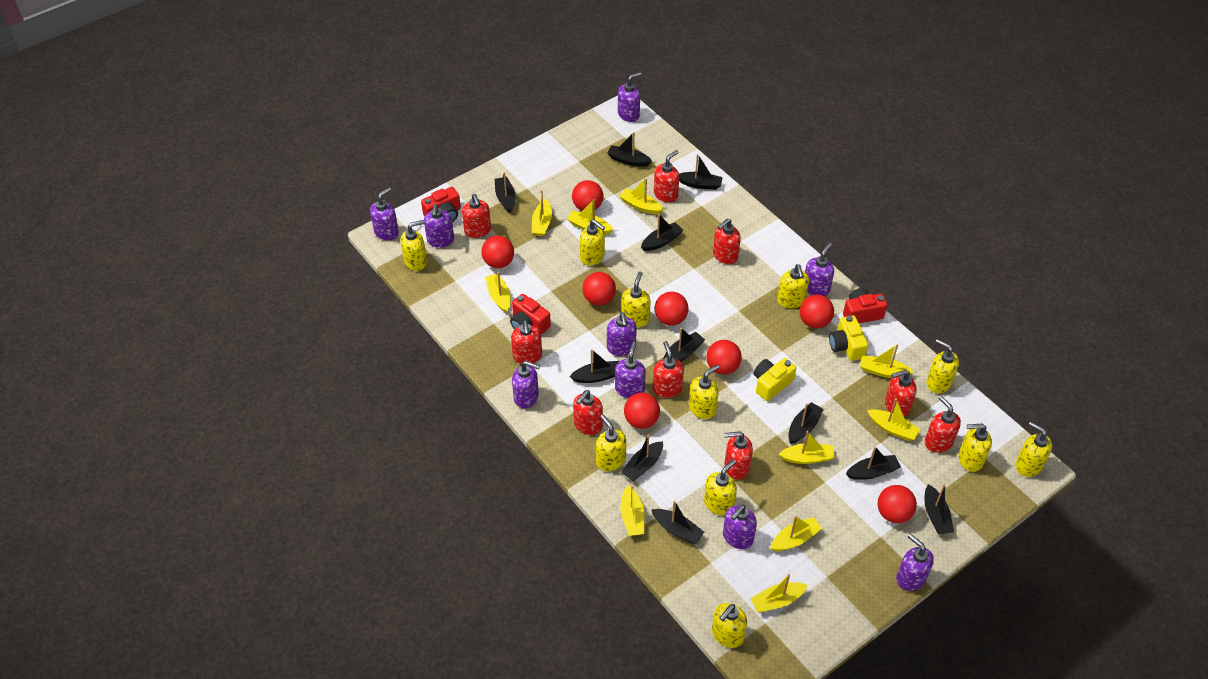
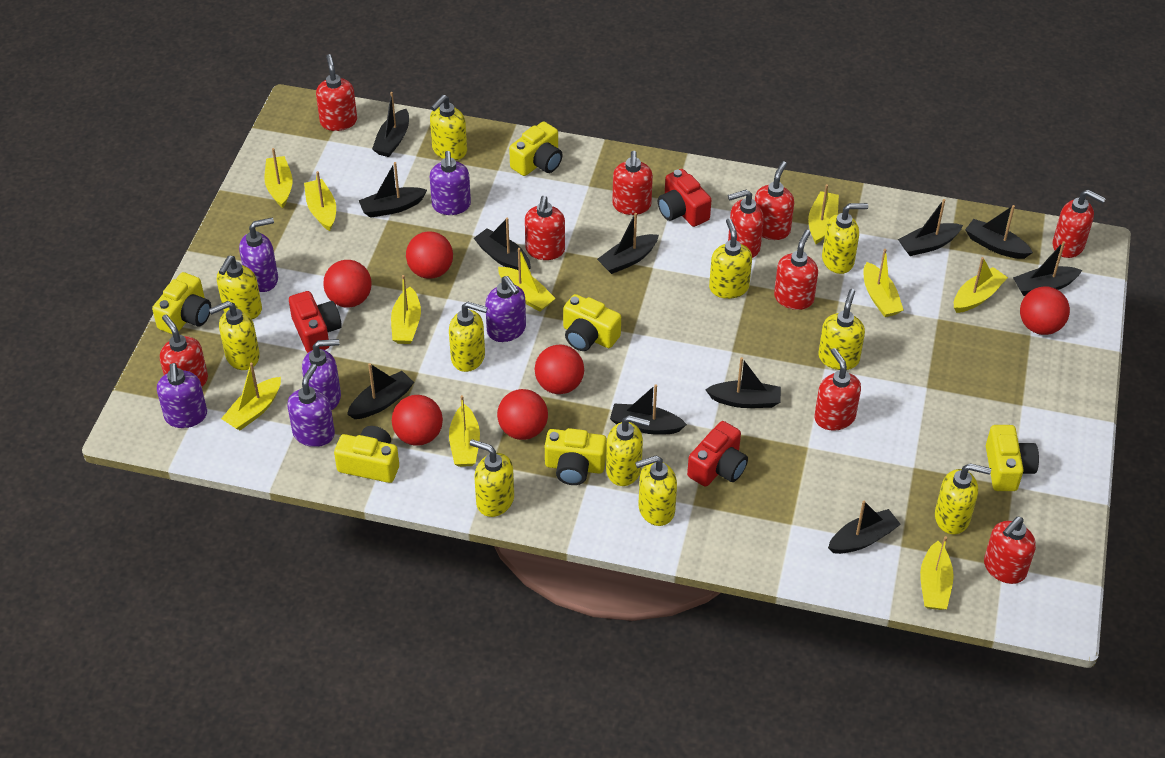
purple soap dispenser: [370,187,399,241] [424,204,454,248] [512,361,540,409] [607,312,637,356] [615,342,646,398] [618,72,641,122] [723,505,757,549] [805,242,834,296] [896,534,934,591] = 9 -> [157,363,207,428] [239,218,278,292] [287,364,335,447] [302,339,341,410] [430,151,471,215] [485,276,526,342] = 6
red ball: [481,236,514,268] [572,180,603,211] [582,272,616,306] [624,393,660,429] [655,292,688,326] [706,340,742,375] [800,294,834,328] [878,485,917,523] = 8 -> [323,260,372,308] [392,395,443,446] [406,231,453,279] [497,389,548,440] [535,345,584,394] [1020,286,1070,335] = 6
red soap dispenser: [462,194,491,238] [511,320,542,364] [573,390,603,435] [653,341,684,398] [654,150,679,203] [713,218,741,264] [724,431,753,480] [885,370,917,416] [925,396,961,453] = 9 -> [160,315,208,387] [316,54,357,131] [525,196,565,260] [612,151,653,215] [728,190,764,258] [755,161,794,240] [774,230,818,310] [814,348,861,431] [984,517,1036,584] [1052,190,1106,258] = 10
yellow camera: [754,358,796,401] [829,316,868,361] = 2 -> [152,272,211,335] [334,426,399,483] [509,121,563,176] [545,428,607,485] [563,294,621,351] [986,425,1039,491] = 6

